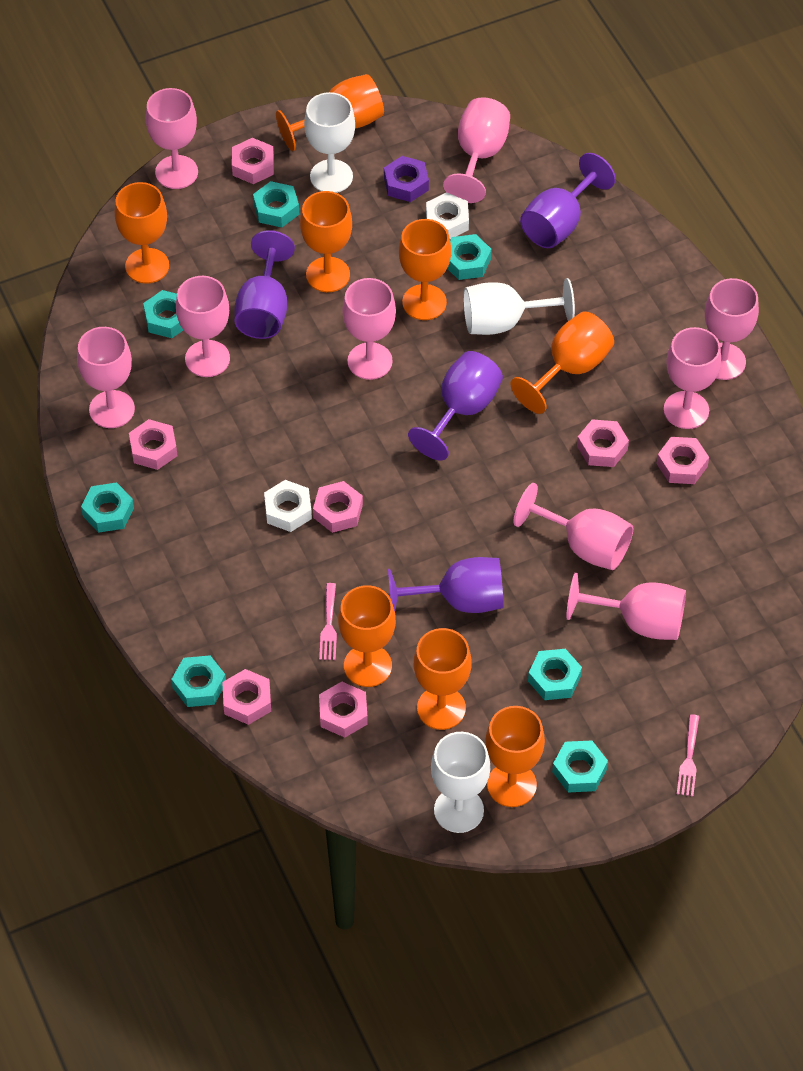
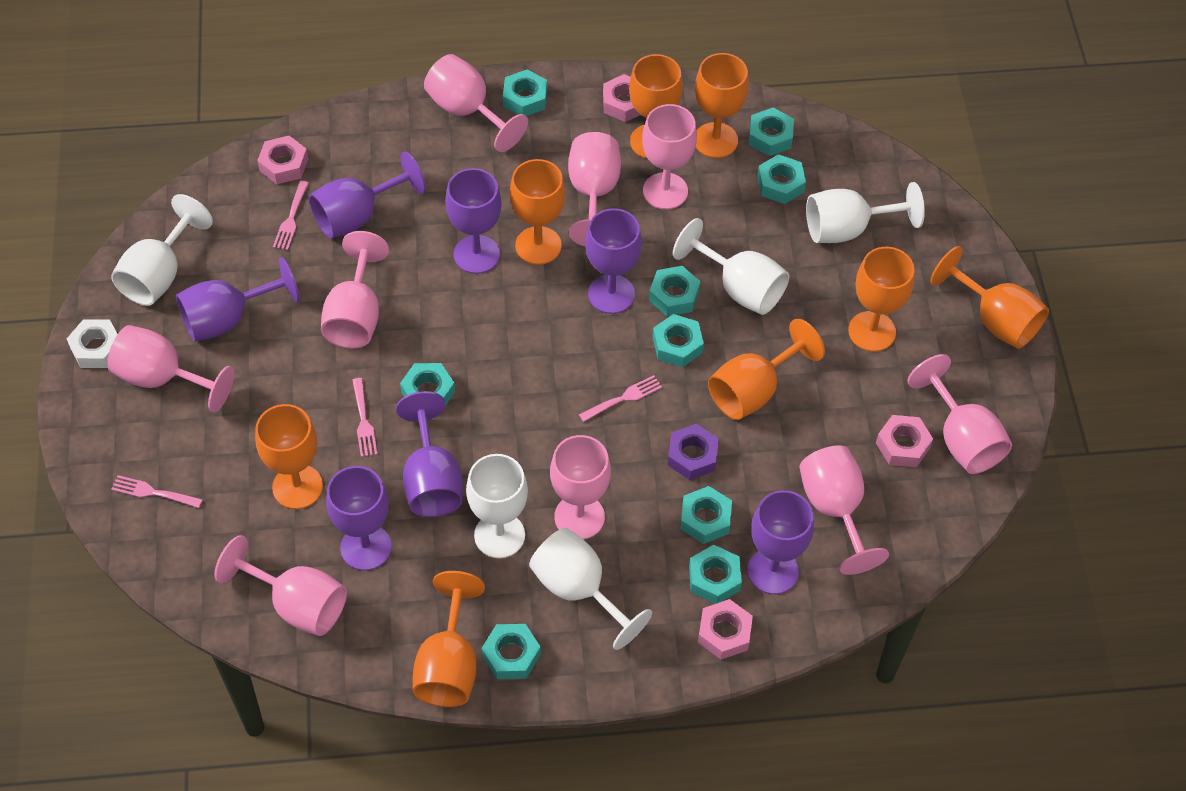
pink fork: [319,583,337,660] [677,714,699,796] = 2 -> [111,475,203,508] [273,181,309,250] [352,378,378,457] [579,375,662,422] = 4
pink nut: [129,419,177,470] [222,669,271,725] [232,138,274,184] [313,481,363,533] [319,682,368,738] [577,419,629,467] [657,437,709,484] = 7 -> [257,136,308,184] [603,74,640,122] [698,599,753,659] [876,415,933,467] = 4
purple goblet: [234,230,295,339] [388,557,504,613] [408,351,503,460] [520,153,616,248] = 4 -> [176,257,300,342] [309,151,426,239] [326,466,392,570] [396,391,463,517] [445,168,502,274] [585,208,642,314] [748,490,814,594] = 7
turquoise nut: [81,482,134,533] [143,290,183,338] [171,655,226,707] [253,181,299,228] [447,234,491,280] [528,649,582,700] [552,740,608,792] = 7 -> [400,363,455,405] [482,624,541,679] [503,69,547,116] [649,266,700,316] [653,314,704,367] [680,486,732,544] [689,545,742,604] [749,108,794,156] [757,154,806,204] = 9
white goblet: [304,92,355,193] [431,732,490,833] [463,278,575,335] = 3 -> [111,194,213,306] [466,454,528,558] [529,528,652,650] [673,218,789,315] [806,182,925,243] = 5
white nut: [264,480,312,532] [426,192,469,239] = 2 -> [67,319,117,368] = 1

